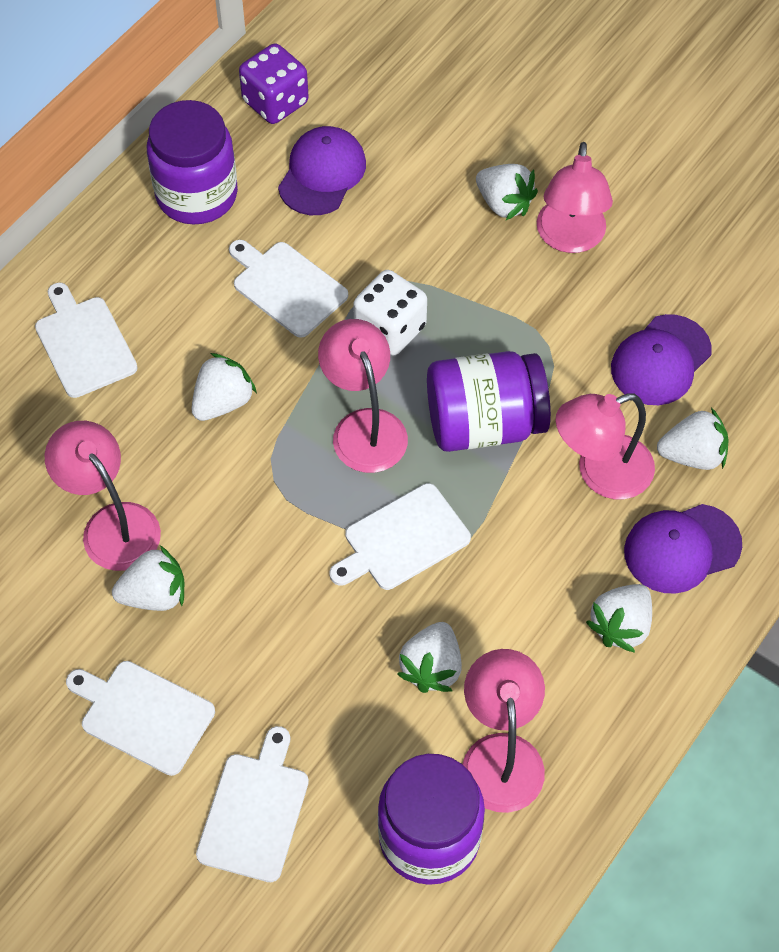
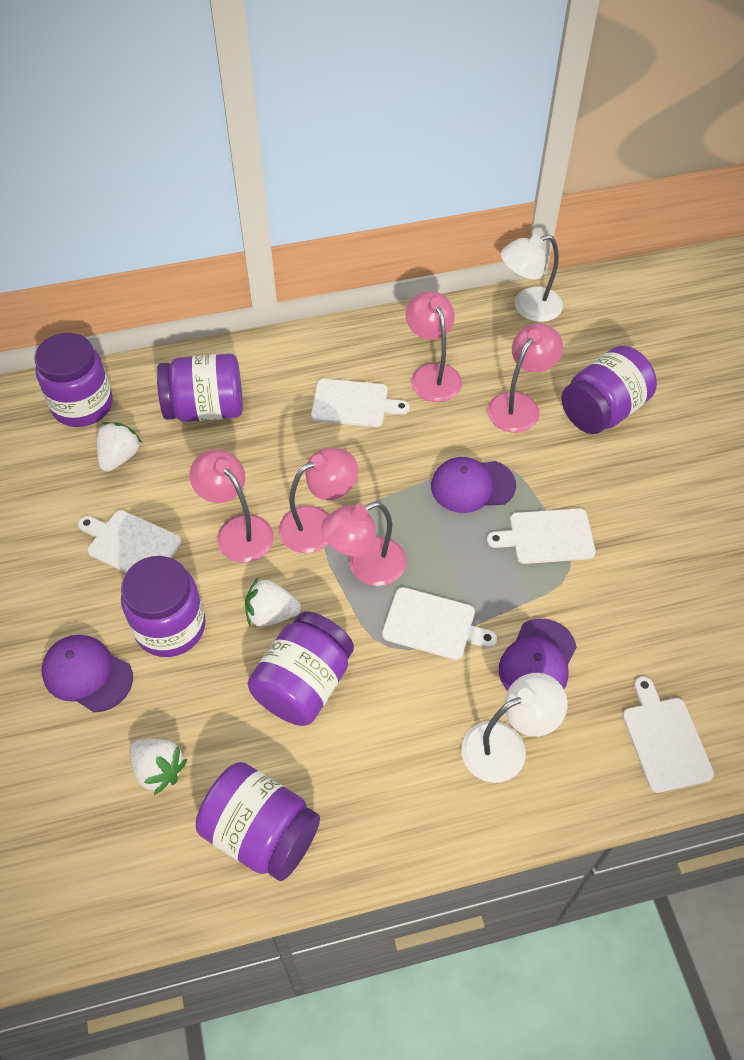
purple dice: [239,43,309,124] = 1 -> none = 0
purple jar: [147,100,238,225] [378,754,485,885] [427,351,551,452] = 3 -> [34,333,113,427] [121,556,205,657] [157,353,243,422] [196,762,320,881] [248,611,354,726] [561,346,657,434] = 6
white dice: [353,270,427,355] = 1 -> none = 0
white lamp: none = 0 -> [461,673,567,783] [501,234,563,322] = 2
white strawberry: [112,545,185,611] [192,353,257,421] [397,622,462,693] [476,164,538,220] [586,584,652,653] [657,407,729,470] = 6 -> [97,422,142,472] [129,739,187,795] [245,578,301,627] = 3

